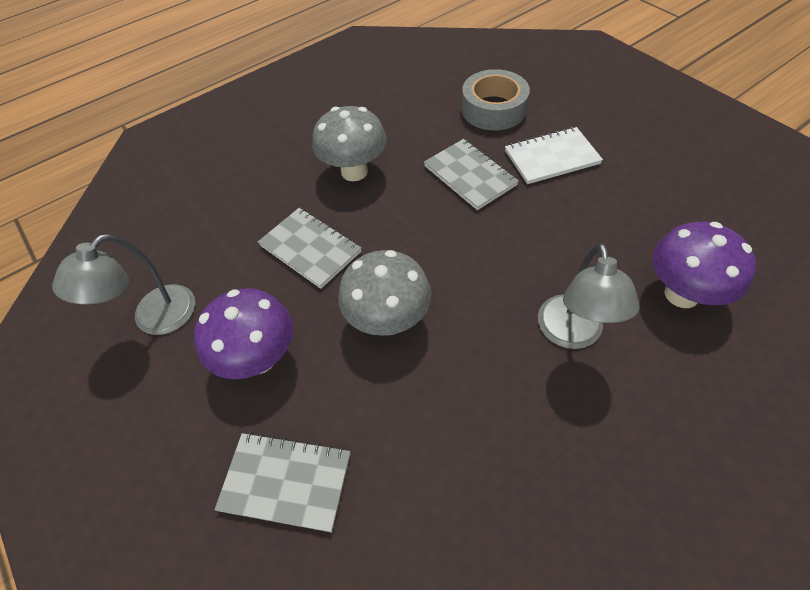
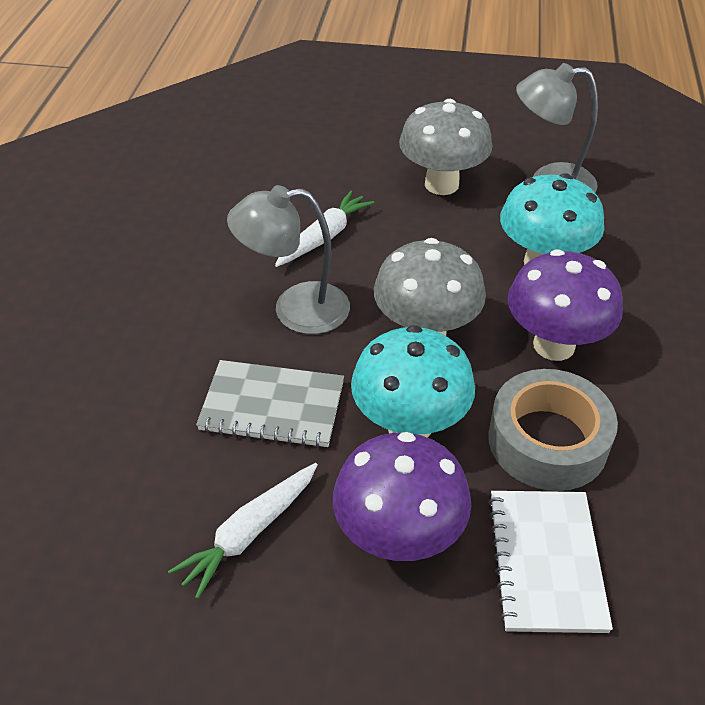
grey notebook: [215,432,350,532] [258,208,361,289] [424,139,519,210] = 3 -> [196,360,344,448] = 1
turquoise mushroom: none = 0 -> [351,325,475,438] [500,173,604,265] = 2
white carrot: none = 0 -> [168,463,318,599] [275,191,374,267] = 2

